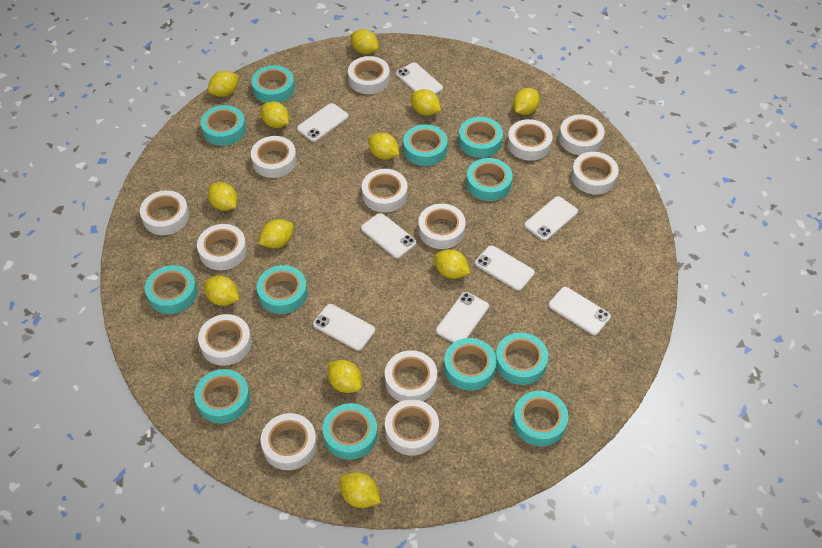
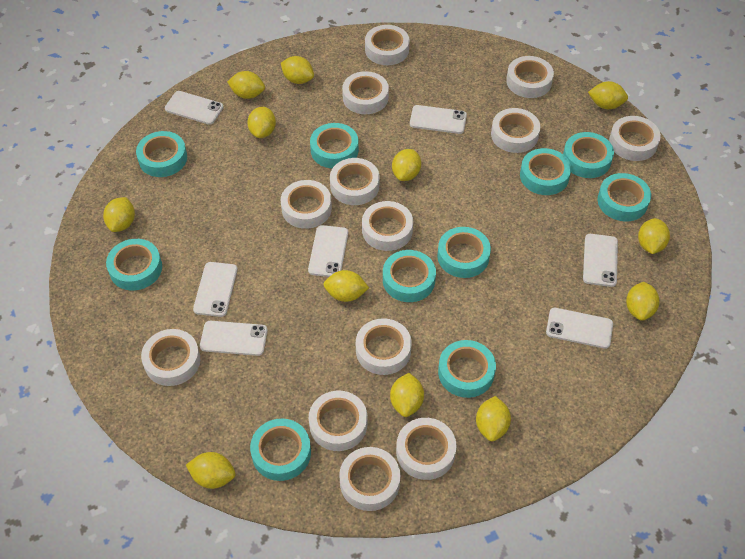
turquoise tape: [145,265,197,314] [194,369,250,424] [200,105,246,146] [251,65,295,103] [257,265,307,314] [323,403,378,460] [403,124,448,166] [444,338,496,391] [458,117,503,158] [466,158,512,201] [496,332,548,385] [513,391,568,446] = 12 -> [106,239,162,290] [136,131,187,177] [250,418,311,481] [310,123,359,168] [383,250,436,302] [437,227,491,278] [438,340,496,398] [520,148,571,195] [563,132,614,178] [598,173,651,221] = 10
white phone: [297,103,349,142] [313,304,375,351] [361,213,417,258] [396,62,443,94] [436,292,489,343] [475,245,535,291] [524,196,578,241] [549,287,611,335] = 8 -> [165,91,224,125] [193,262,238,317] [200,321,268,356] [308,225,348,277] [410,105,467,134] [546,308,613,349] [583,234,618,287] = 7

